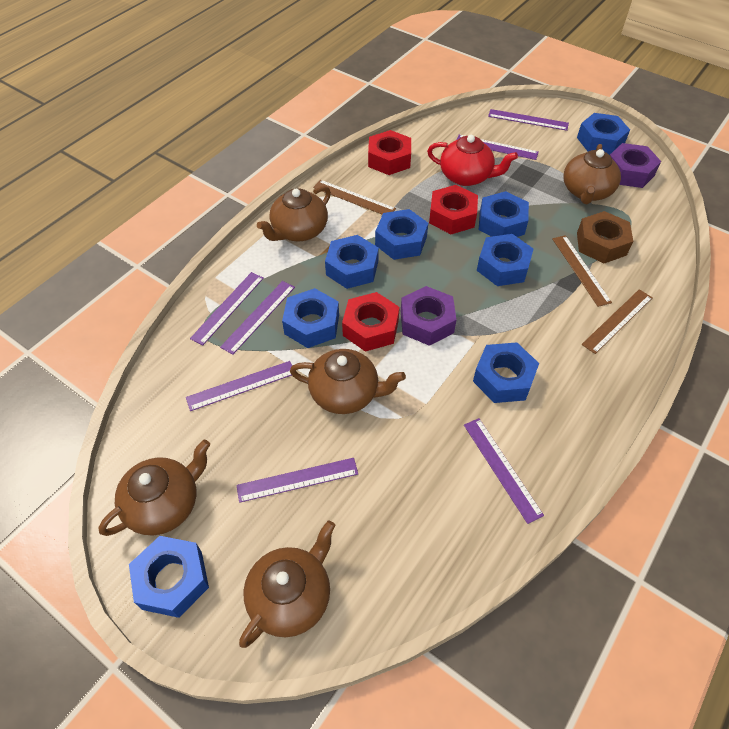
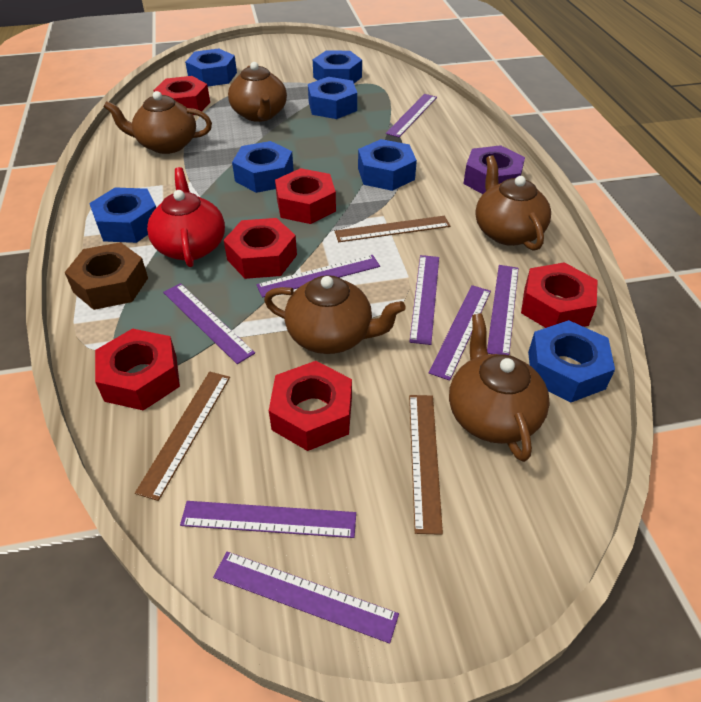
blue nut: [129,536,209,618] [282,288,339,348] [325,235,379,289] [375,209,428,260] [473,342,539,403] [477,234,533,286] [479,191,529,237] [577,113,630,155] = 8 -> [89,187,156,243] [185,48,237,87] [232,141,294,193] [308,77,357,119] [313,51,362,83] [358,139,417,191] [528,320,615,402] = 7
purple nut: [401,286,457,346] [610,143,661,188] = 2 -> [463,145,525,194] = 1
purple ruler: [186,361,292,411] [190,272,264,345] [220,281,295,354] [236,458,358,503] [456,135,539,160] [464,418,544,524] [488,109,569,131] = 7 -> [163,283,255,364] [180,501,356,538] [213,551,399,644] [256,255,380,298] [386,94,437,137] [409,255,439,345] [429,285,491,381] [487,265,519,355] = 8
red nut: [342,292,400,352] [368,130,411,175] [429,185,478,234] = 3 -> [95,328,180,411] [154,76,210,115] [224,218,297,279] [269,361,352,451] [275,168,336,224] [521,262,598,328] = 6

